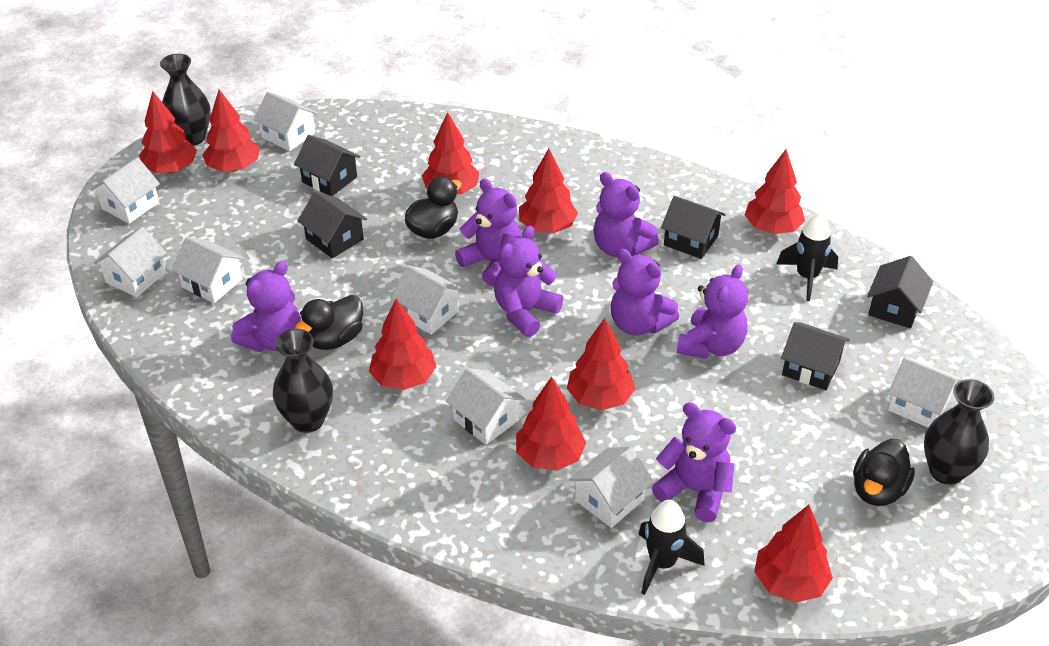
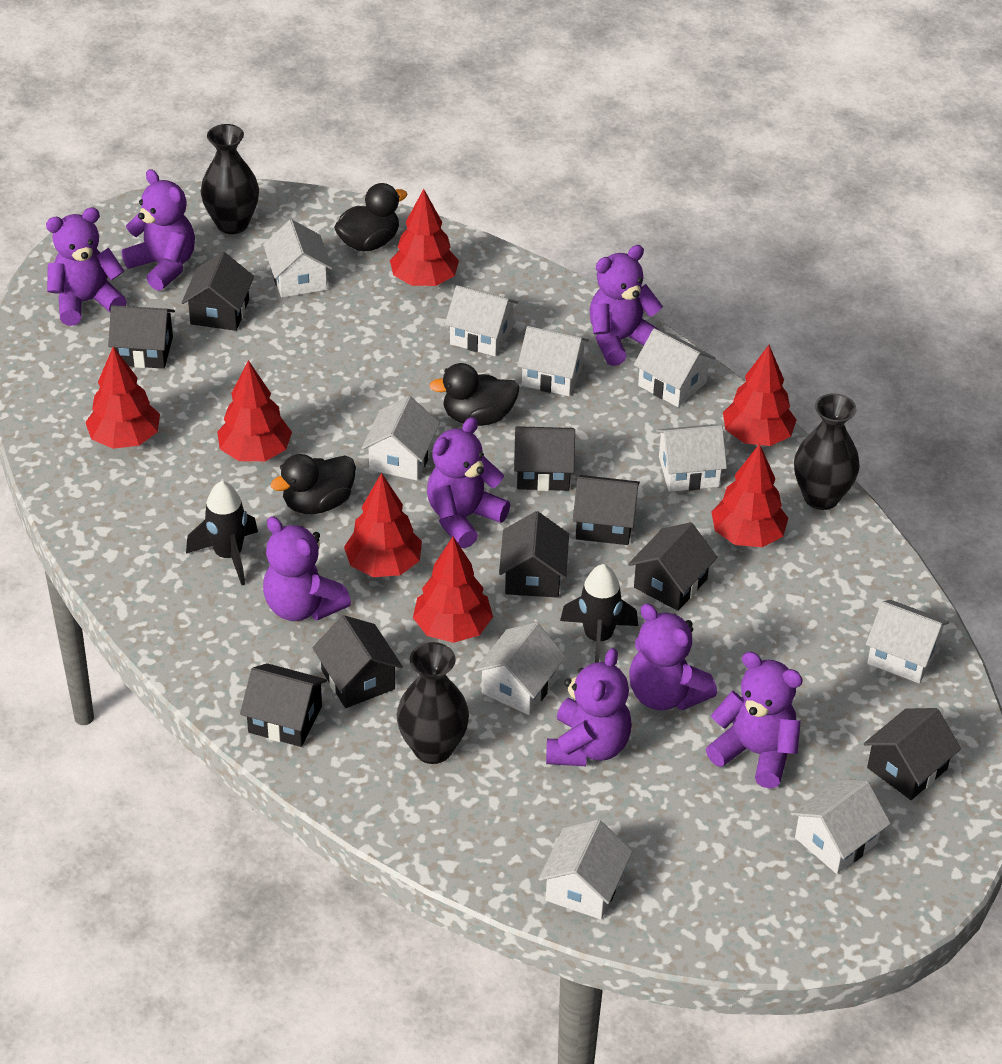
black house: [294,135,360,196] [297,191,367,258] [661,196,726,259] [781,322,849,390] [867,256,933,328] = 5 -> [108,305,175,369] [182,252,254,331] [240,663,327,747] [312,615,403,708] [499,511,569,598] [514,426,575,491] [573,475,640,545] [628,522,717,611] [864,708,961,800] = 9
purple teddy bear: [231,261,301,352] [455,179,521,286] [494,226,563,337] [593,172,659,257] [610,249,679,336] [652,402,736,522] [677,264,748,359] = 7 -> [46,207,127,326] [122,169,195,291] [263,516,351,621] [427,417,510,549] [546,648,632,766] [589,245,663,366] [629,603,717,710] [706,652,803,789] = 8
red tree: [139,91,197,173] [202,90,260,172] [369,298,437,390] [422,112,479,194] [516,377,586,471] [519,148,578,233] [567,318,635,410] [745,149,805,234] [754,505,833,603] = 9 -> [85,346,160,449] [217,360,292,461] [344,473,422,577] [390,189,459,286] [413,536,493,643] [711,444,788,547] [723,345,796,446] = 7
white house: [91,157,160,224] [94,227,167,297] [172,237,244,303] [254,92,318,151] [391,265,464,335] [446,368,526,445] [569,447,653,528] [888,357,961,427] = 8 -> [263,219,332,298] [362,396,440,480] [445,285,519,356] [474,622,566,715] [518,326,589,396] [538,819,633,920] [634,328,715,407] [656,424,727,492] [791,779,891,874] [866,600,949,683] = 10

